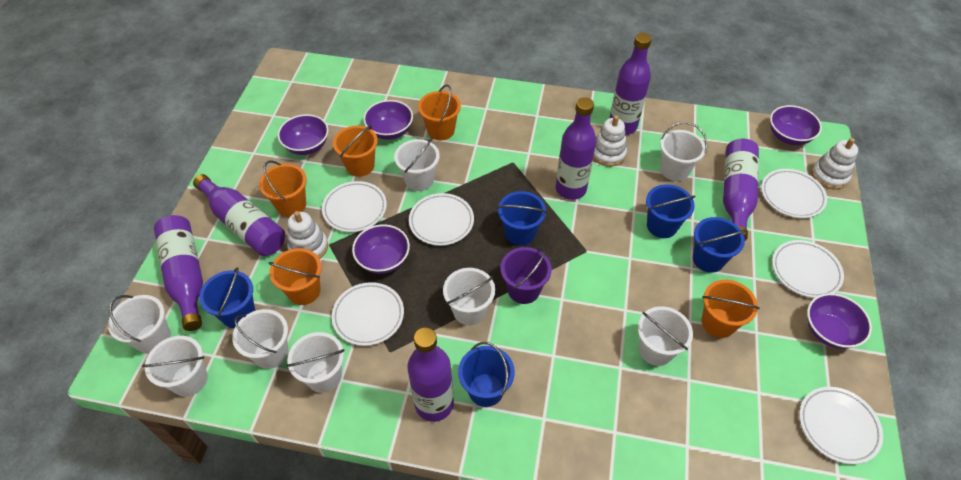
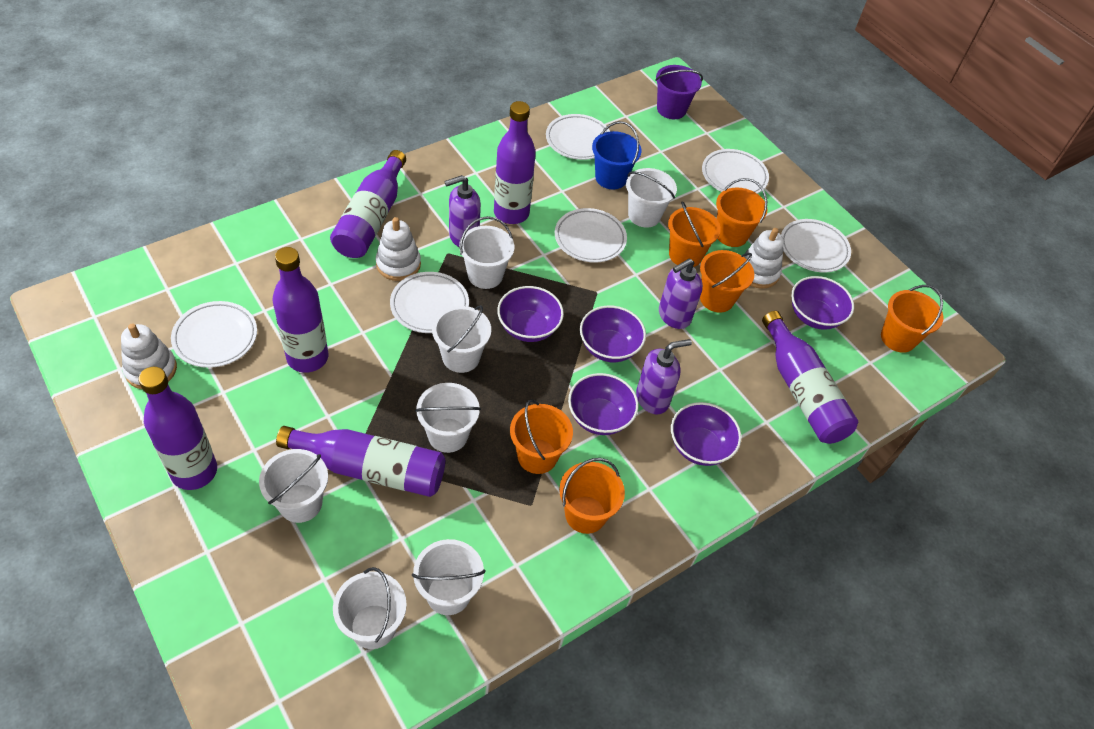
blue bucket: [199,267,255,328] [458,342,515,407] [497,191,547,245] [646,184,696,238] [693,217,746,273] = 5 -> [592,121,642,190] = 1
orange bucket: [259,161,307,217] [269,248,322,305] [333,125,378,177] [418,84,461,141] [702,280,760,338] = 5 -> [510,399,573,474] [559,458,625,534] [668,201,721,267] [700,250,754,313] [716,178,768,247] [881,285,943,353] = 6
purple soap dispenser: none = 0 -> [444,175,481,247] [636,339,692,414] [659,258,703,329] = 3
white bucket: [108,295,171,354] [142,336,208,396] [232,309,289,369] [287,332,345,393] [394,138,440,191] [443,268,495,325] [638,306,693,366] [660,122,707,181] = 8 -> [259,449,328,523] [333,567,407,649] [412,539,485,615] [415,383,481,453] [432,305,491,373] [459,216,514,289] [626,168,677,228] = 7

